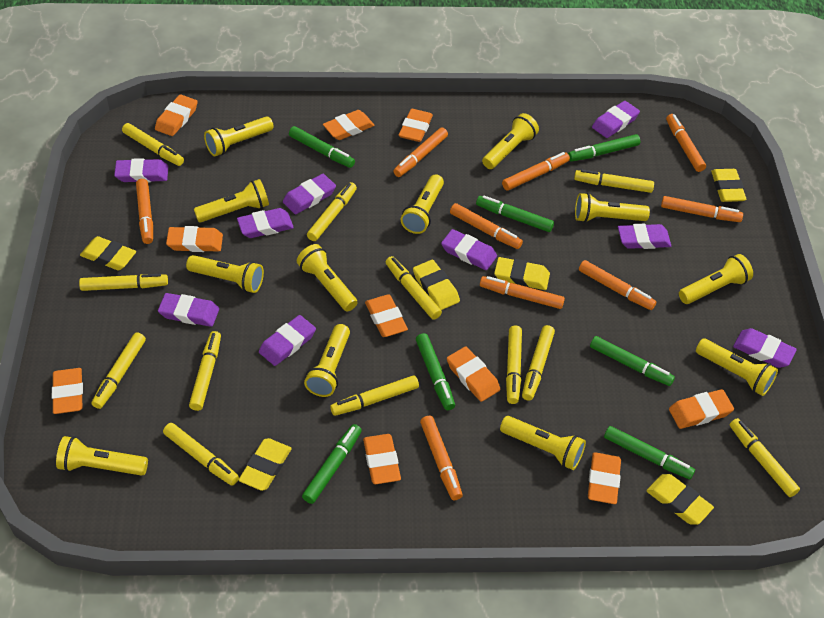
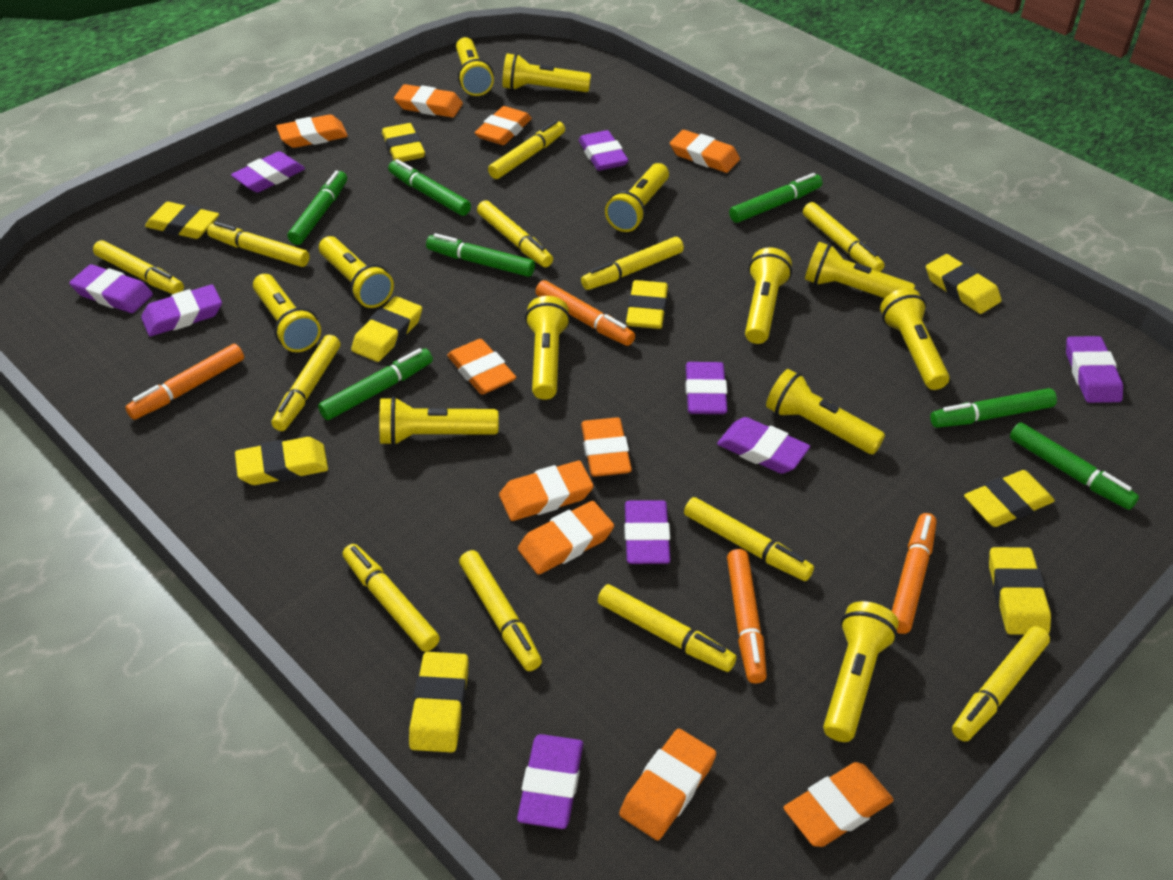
orange marker: [136,179,153,244] [393,127,448,177] [420,416,463,500] [450,203,523,249] [480,276,565,309] [502,152,570,191] [579,260,656,310] [661,196,743,222] [666,114,706,172] = 9 -> [125,344,244,420] [535,280,635,346] [727,549,767,683] [892,513,937,634] = 4
yellow eraser: [80,236,136,271] [238,438,292,491] [413,260,460,310] [494,257,550,290] [646,474,714,525] [711,169,747,202] = 6 -> [145,202,219,239] [235,437,328,485] [351,296,422,362] [382,123,425,162] [409,652,469,752] [626,280,668,329] [926,254,1002,314] [964,470,1055,527] [989,547,1051,635] = 9

